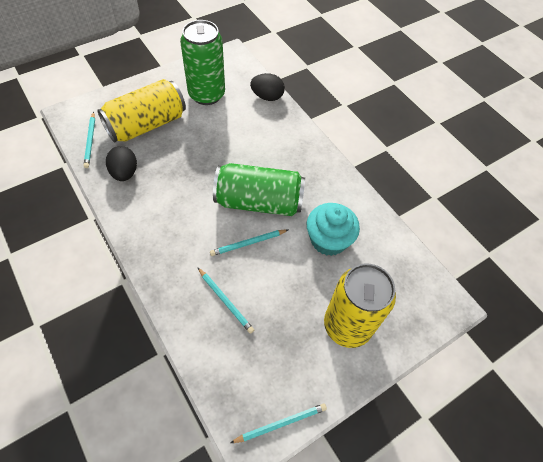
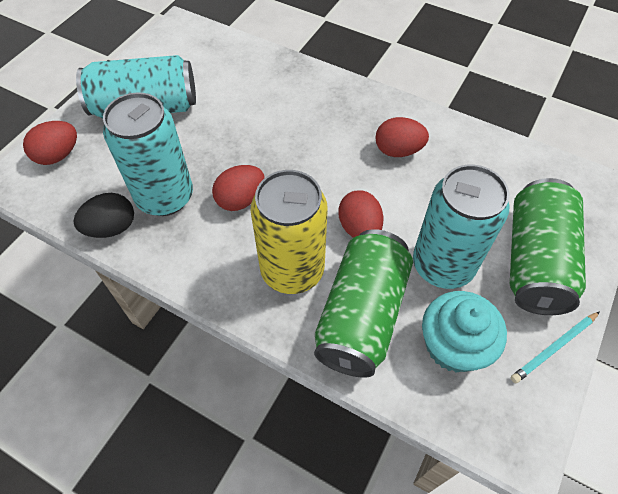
black egg: [106,146,137,181] [250,73,285,101] = 2 -> [73,193,134,238] = 1
red egg: none = 0 -> [23,121,77,165] [212,165,265,211] [338,190,383,238] [375,117,429,157] = 4
turquoise can: none = 0 -> [76,55,196,118] [103,92,193,216] [413,164,509,289] = 3
turquoise pencil: [83,112,95,168] [197,267,254,334] [210,229,288,256] [230,403,327,443] = 4 -> [511,311,600,383] = 1
yellow can: [97,79,186,143] [324,263,396,348] = 2 -> [251,170,328,294] = 1

